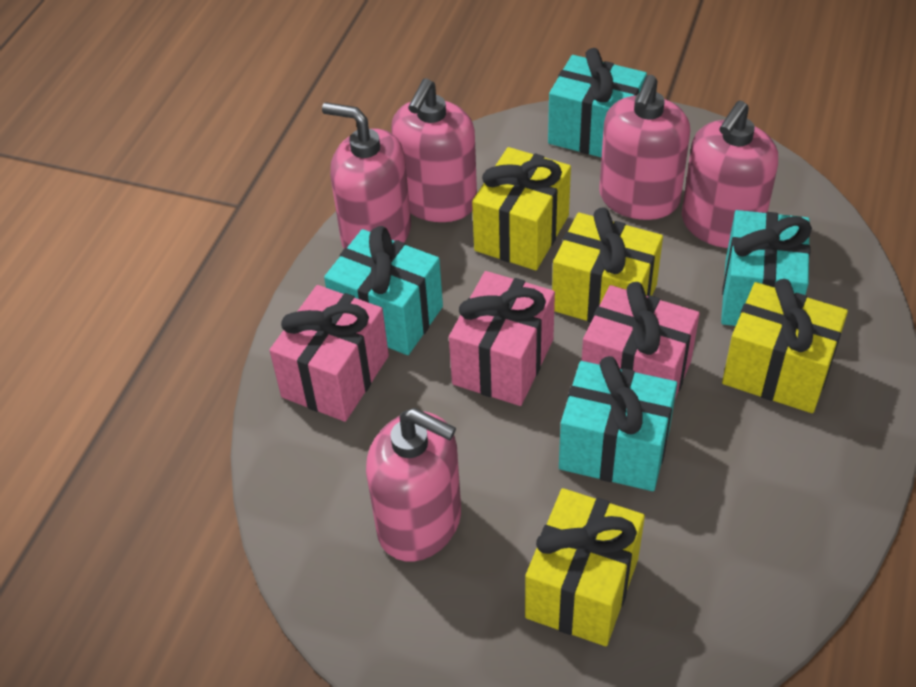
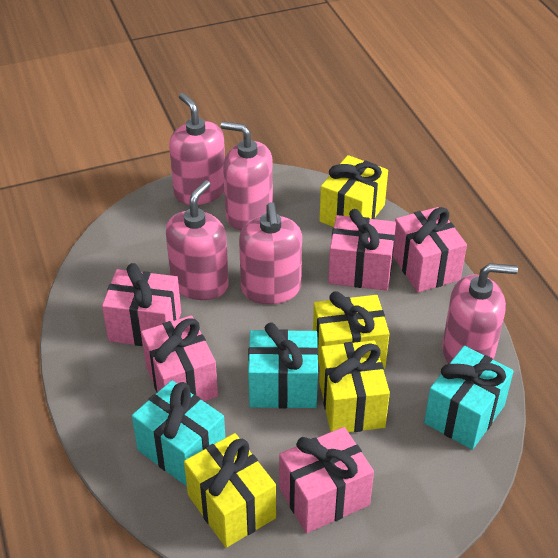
pink gift: [269,285,389,422] [449,271,555,406] [582,282,700,398] = 3 -> [102,263,181,346] [141,315,218,401] [279,427,374,533] [328,209,396,291] [393,207,467,292] = 5
turquoise gift: [324,226,443,355] [548,48,647,158] [559,356,677,491] [721,210,812,326] = 4 -> [132,380,225,486] [248,323,319,408] [424,345,514,450] = 3

